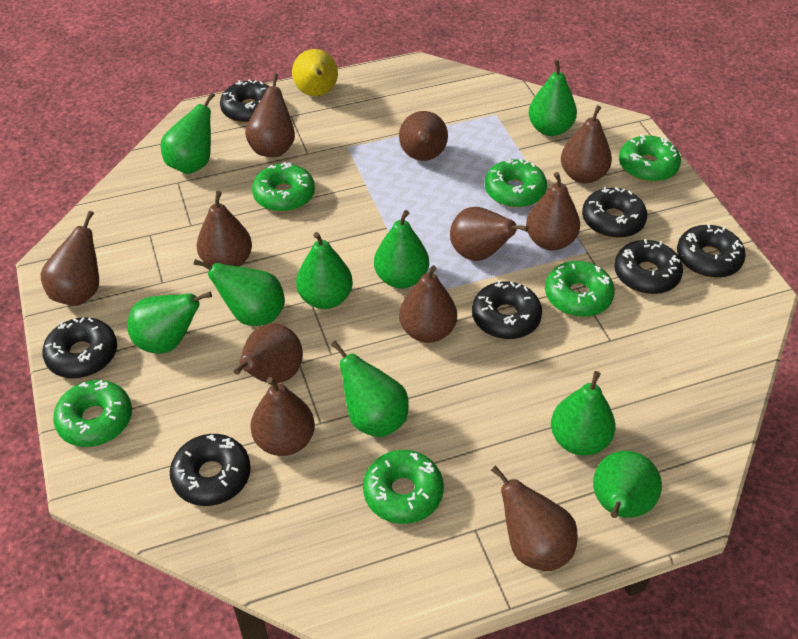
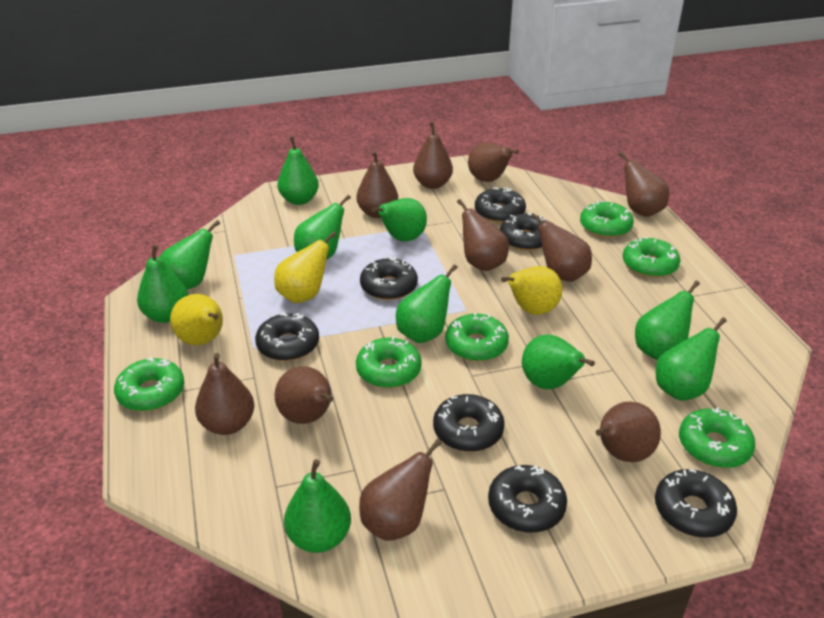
brown pear: [41,211,99,306] [197,191,252,267] [234,323,303,383] [245,73,295,157] [250,377,315,456] [399,111,448,161] [399,265,457,343] [450,207,528,261] [491,465,577,571] [526,172,580,250] [561,105,612,183] = 11 -> [195,353,254,435] [275,366,333,424] [356,150,398,218] [359,439,442,541] [413,122,453,189] [457,199,509,271] [468,143,519,182] [530,213,592,282] [596,402,661,462] [619,152,669,217] = 10
green pear: [127,292,212,354] [161,92,215,174] [194,259,285,326] [296,232,353,309] [331,341,409,437] [374,210,429,289] [528,59,577,136] [551,371,616,456] [593,451,662,518] = 9 -> [137,245,188,323] [160,220,220,290] [277,137,319,205] [284,459,351,553] [294,195,351,260] [372,198,427,242] [396,264,457,343] [522,335,595,389] [635,281,700,360] [655,317,727,401] = 10
yellow pear: [292,49,338,96] = 1 -> [170,294,223,345] [274,231,337,303] [501,266,562,315] = 3

